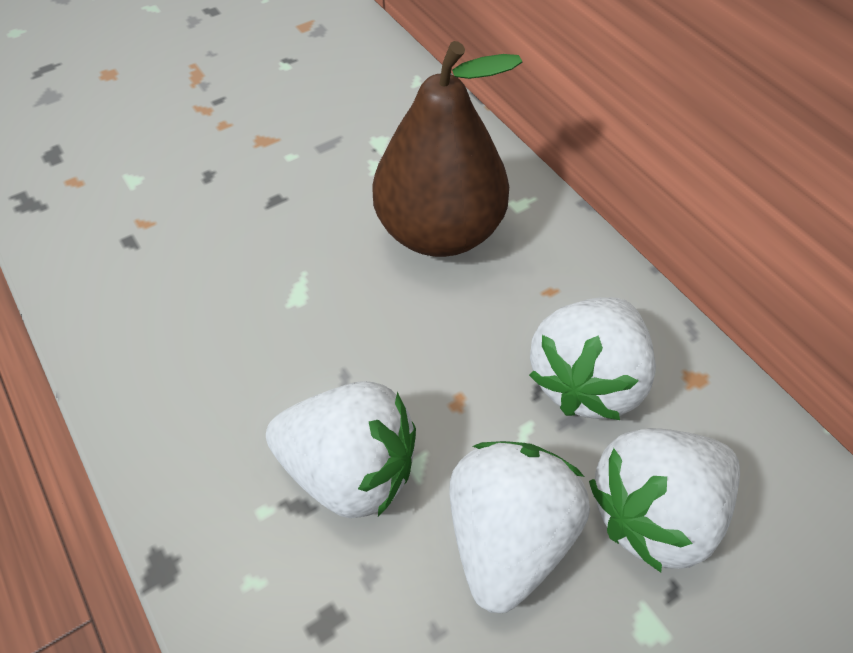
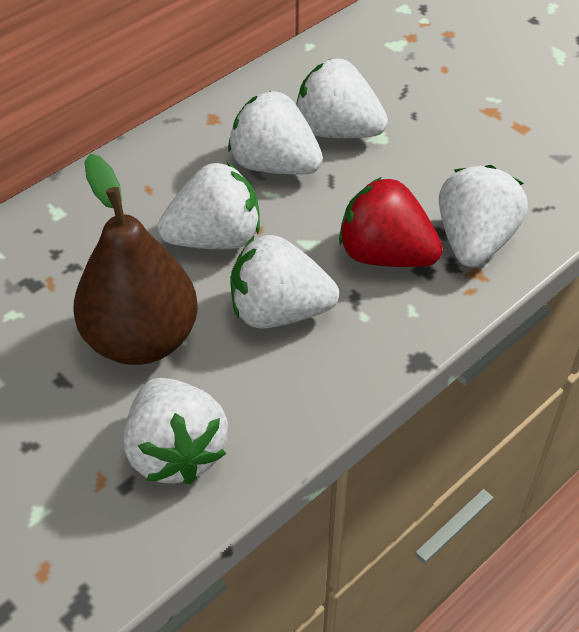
red strawberry: none = 0 -> [339,177,443,267] = 1
white strawberry: [266,381,416,518] [449,441,590,613] [529,297,656,420] [589,428,740,573] = 4 -> [124,378,228,484] [158,163,260,249] [228,91,323,175] [230,235,339,329] [296,58,388,138] [439,165,528,267] = 6

